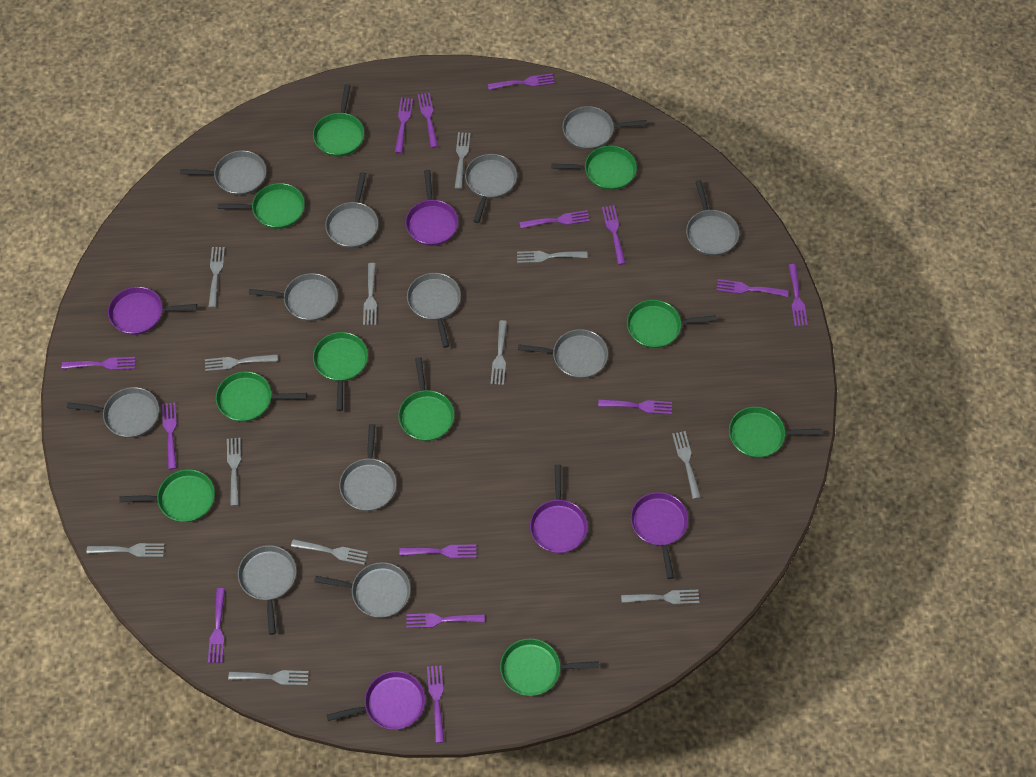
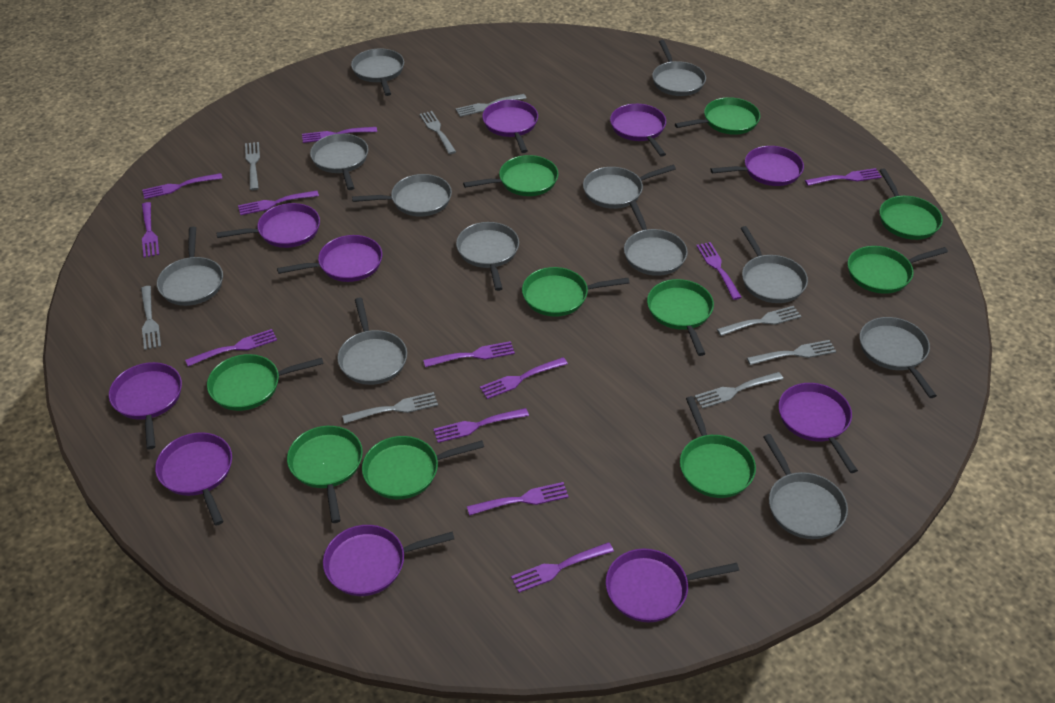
grey fork: [86,543,165,557] [205,354,278,371] [208,247,225,308] [227,438,241,506] [228,670,309,685] [291,539,368,565] [363,263,377,325] [455,132,470,189] [491,320,507,385] [517,251,588,263] [621,590,699,604] [672,431,701,499] = 12 -> [141,286,161,350] [245,142,260,190] [342,392,438,424] [419,111,456,154] [455,94,527,117] [694,372,783,409] [717,306,801,336] [747,340,836,365] = 8
purple fork: [62,357,136,370] [162,403,177,469] [208,588,225,663] [395,98,413,153] [399,545,476,558] [406,613,485,628] [418,93,438,148] [427,665,444,743] [488,73,555,90] [519,210,590,228] [598,399,672,414] [602,205,625,265] [717,279,789,297] [788,264,808,326] = 14 -> [142,173,223,199] [142,202,159,258] [185,329,277,366] [238,191,319,215] [302,127,377,143] [423,341,515,367] [433,408,529,443] [467,482,569,516] [480,357,568,399] [511,542,614,593] [696,242,742,300] [805,168,882,186] = 12
purple pan: [108,287,197,335] [327,671,425,730] [405,170,458,246] [530,464,588,553] [631,492,688,579] = 5 -> [109,362,182,449] [155,432,232,525] [216,203,320,248] [277,235,382,282] [323,525,454,596] [482,100,538,153] [606,548,739,622] [610,104,666,157] [710,146,804,186] [778,383,858,473] = 10

